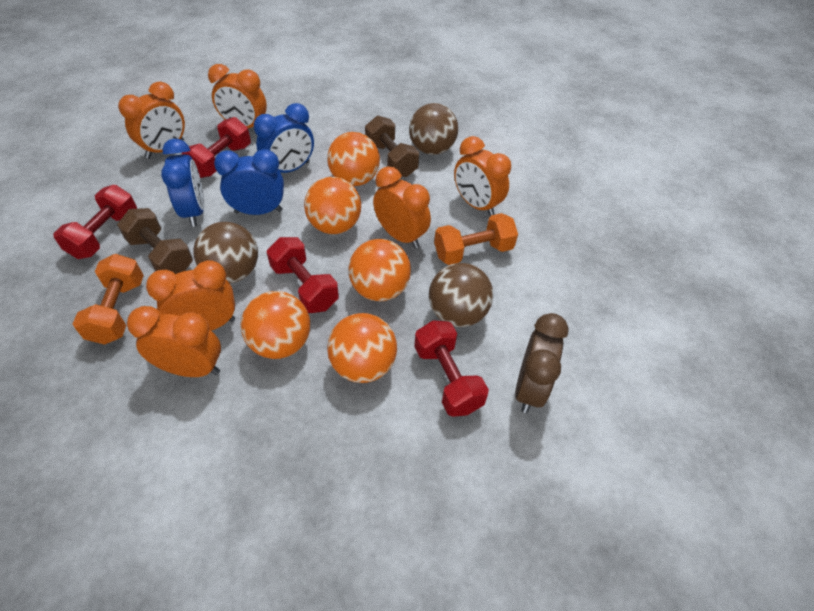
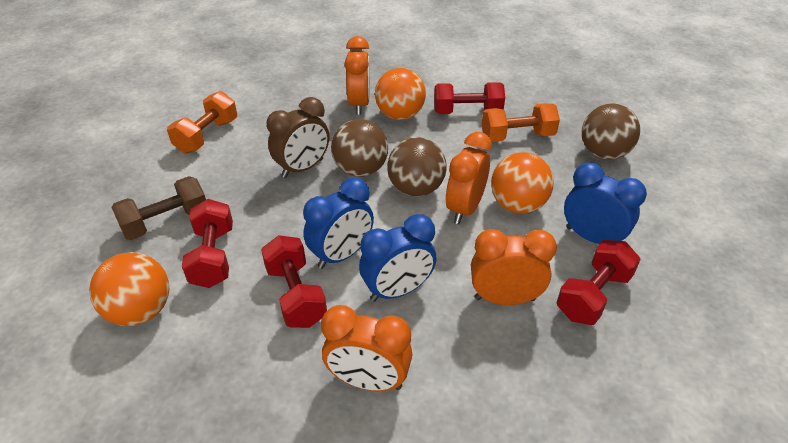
brown dumbbell: [117,208,193,274] [365,116,419,177] = 2 -> [111,176,206,240] = 1
orange ball: [240,291,310,359] [304,177,361,234] [327,132,380,186] [327,313,397,383] [348,239,411,301] = 5 -> [89,252,169,326] [375,68,426,120] [491,152,554,214] = 3
orange clock: [118,81,185,159] [127,306,221,377] [146,260,235,331] [208,64,267,128] [373,166,431,249] [454,136,511,216] = 6 -> [321,305,412,391] [344,36,370,115] [445,132,492,224] [471,229,557,305] = 4

